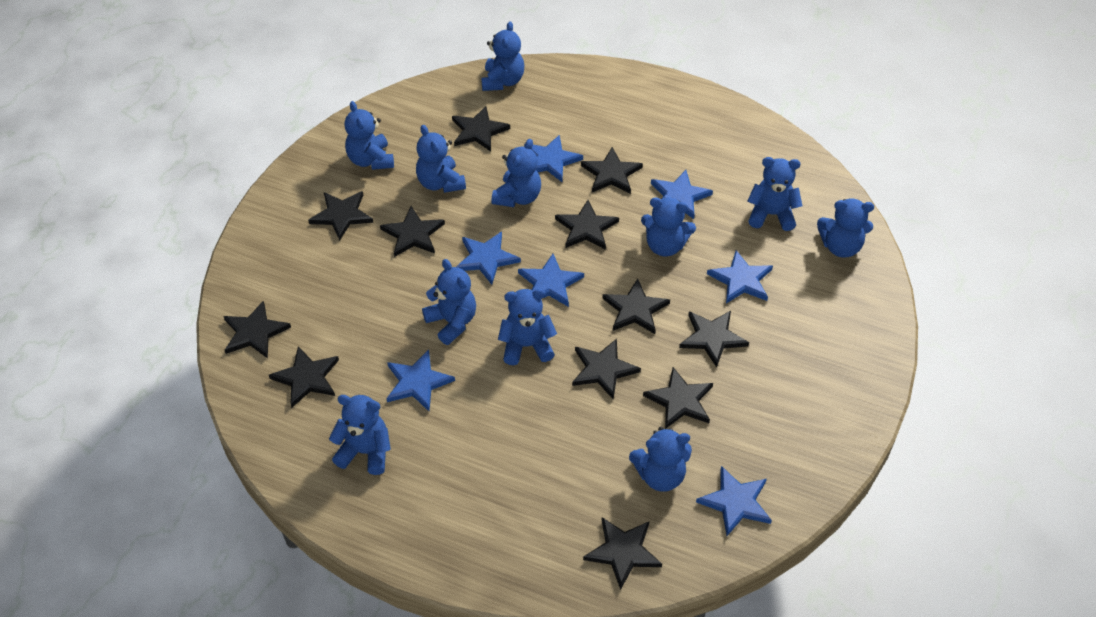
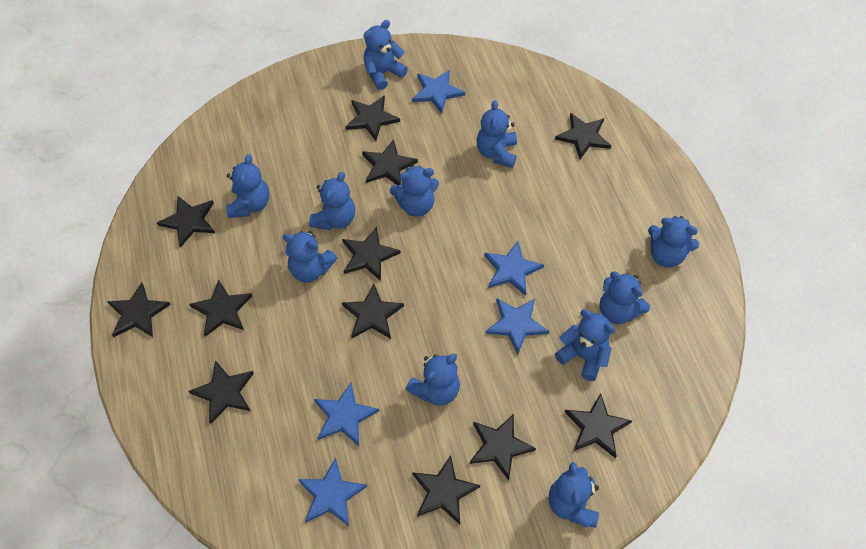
blue star: [386,350,455,411] [456,231,521,285] [518,254,584,307] [524,135,583,182] [651,170,713,219] [696,466,772,536] [707,250,773,303] = 7 -> [298,458,367,526] [314,383,379,446] [412,70,465,114] [484,241,544,296] [485,299,549,354] = 5

